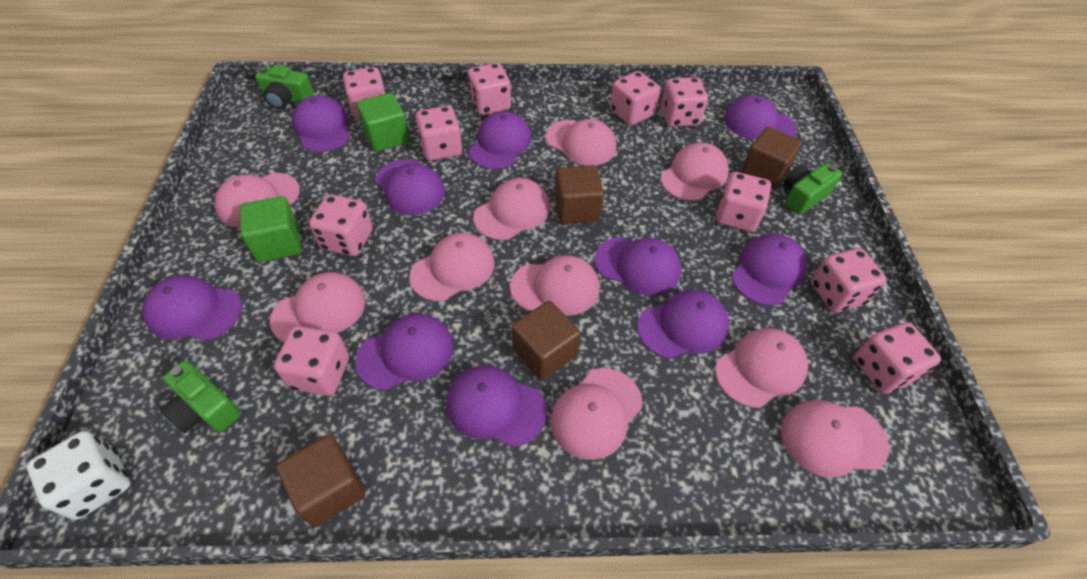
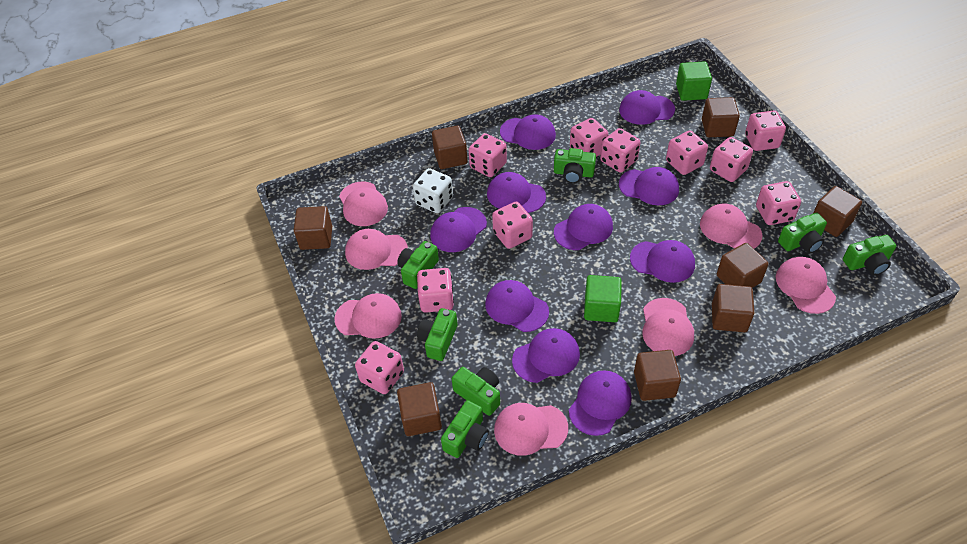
brown cube: [276,435,365,528] [512,301,581,381] [555,165,604,224] [741,127,802,189] = 4 -> [294,206,332,250] [397,382,442,436] [432,126,468,169] [634,350,681,401] [702,97,740,137] [712,284,754,332] [717,243,769,288] [813,186,862,237] = 8
green camera: [160,360,241,433] [255,65,314,109] [784,163,842,215] = 3 -> [397,241,439,289] [417,308,458,361] [441,400,489,458] [452,367,500,416] [554,148,596,184] [778,213,827,254] [843,235,896,275] = 7
pink cap: [214,173,300,227] [270,272,365,342] [409,233,495,301] [474,178,550,240] [510,255,600,316] [545,119,616,166] [551,368,642,460] [661,142,729,201] [715,328,808,408] [781,400,889,478] = 10 -> [335,293,402,339] [339,182,388,226] [345,229,408,270] [494,403,568,456] [642,298,694,356] [700,204,762,249] [776,257,836,314] = 7

